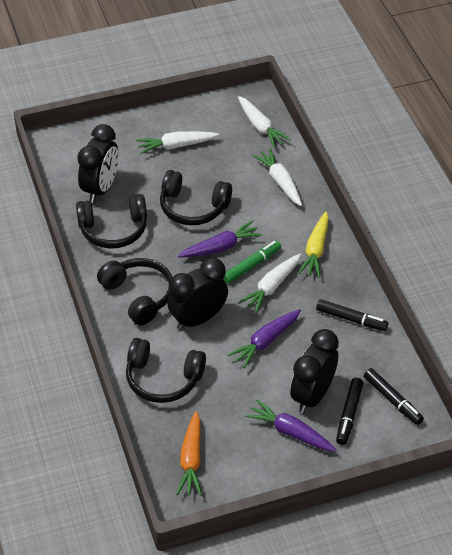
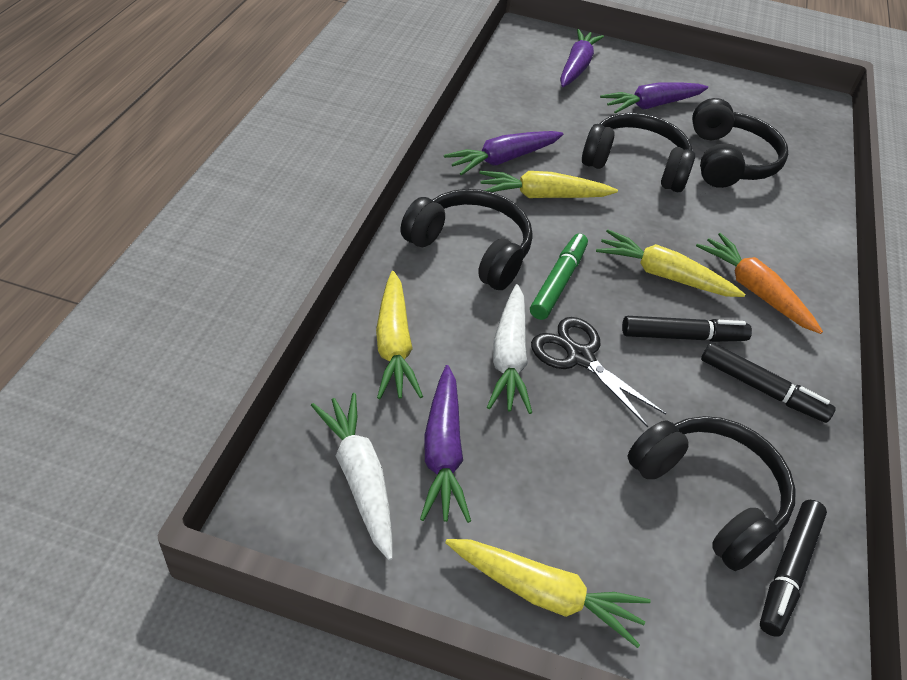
black clock: [77,124,119,203] [167,258,228,330] [290,329,339,414] = 3 -> none = 0
black scissors: none = 0 -> [531,317,666,427] = 1
purple carrot: [178,220,262,257] [228,309,301,368] [245,399,337,452] = 3 -> [420,365,471,523] [444,131,563,175] [560,29,604,87] [600,82,708,113] = 4
white carrot: [137,131,219,154] [238,96,291,148] [238,254,301,314] [252,148,302,206] = 4 -> [311,393,393,560] [487,284,532,414] = 2
yellow carrot: [298,211,329,278] = 1 -> [376,271,423,399] [445,539,651,648] [479,171,618,198] [596,229,745,297] = 4

